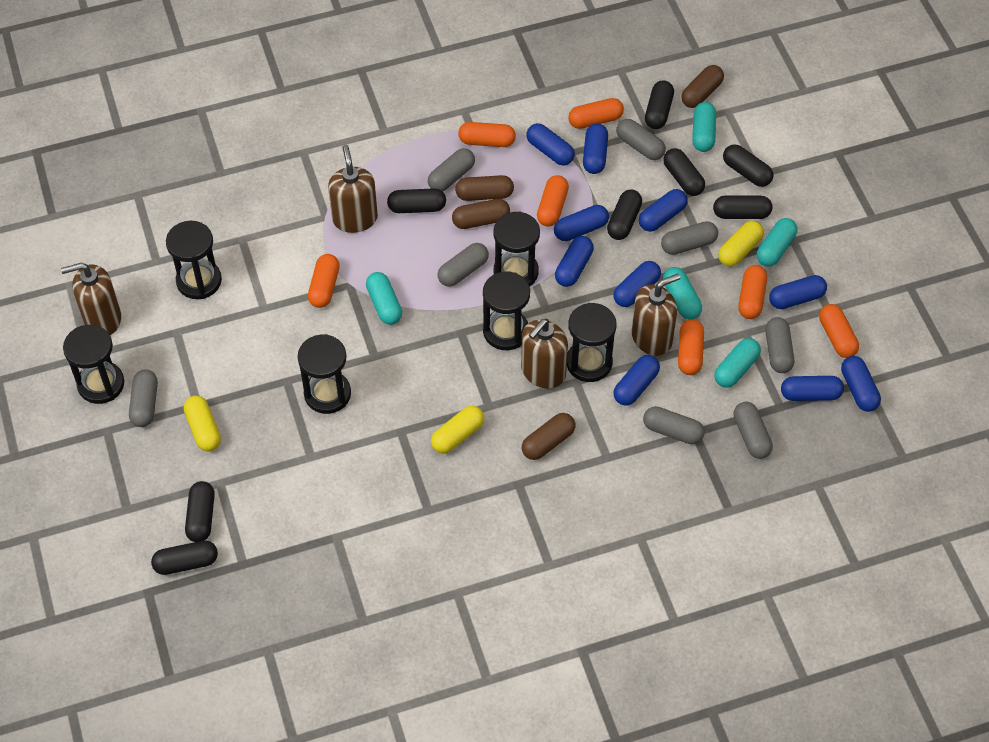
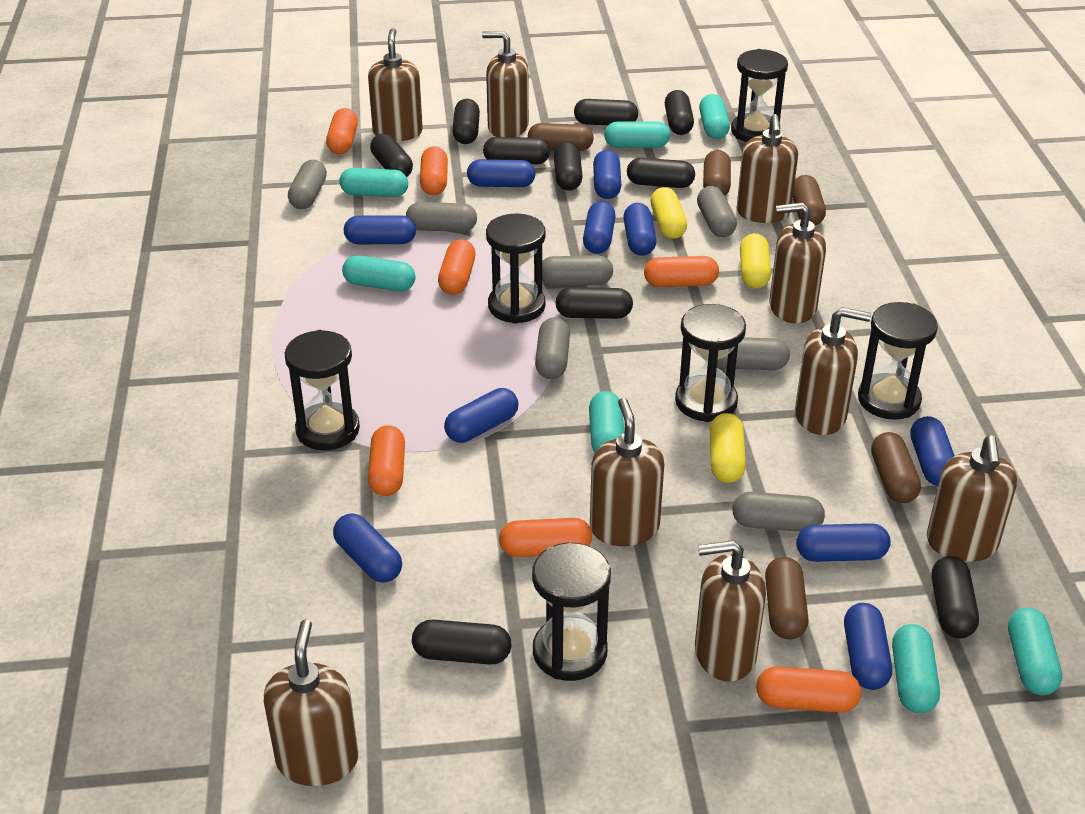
black capsule: [151,541,218,575] [185,481,215,542] [387,188,446,213] [607,190,642,240] [645,80,674,129] [663,148,705,196] [713,196,772,219] [723,144,774,187] = 8 -> [370,134,413,177] [412,620,511,665] [452,99,480,144] [483,137,550,165] [554,142,583,191] [555,287,633,319] [574,99,638,125] [627,158,695,188] [665,90,694,135] [931,556,979,639] = 10
brown capsule: [452,199,510,229] [455,175,514,201] [522,413,576,460] [681,65,724,108] = 4 -> [528,123,594,151] [703,150,731,196] [765,557,808,640] [793,175,826,225] [871,432,921,503] = 5
brown soap dispenser: [61,263,121,335] [328,145,378,233] [521,319,568,389] [631,274,680,356] = 4 -> [264,620,358,786] [368,28,423,141] [482,31,529,137] [590,398,664,546] [695,540,766,682] [737,114,798,223] [770,202,826,324] [795,307,871,435] [927,435,1017,562] = 9
grey capsule: [129,370,158,427] [428,148,475,192] [437,243,489,287] [616,119,666,160] [643,406,705,444] [661,221,718,255] [734,402,773,459] [765,317,794,373] = 8 -> [288,160,327,209] [406,202,477,232] [535,317,570,379] [542,255,613,286] [697,186,737,237] [717,337,790,370] [732,492,825,532] = 7
turquoise capsule: [366,272,402,325] [663,267,702,319] [692,102,716,152] [714,338,761,388] [757,218,797,267] = 5 -> [339,168,408,197] [342,255,416,291] [589,391,625,452] [604,121,670,148] [699,94,730,139] [892,624,940,713] [1008,608,1062,695] = 7

